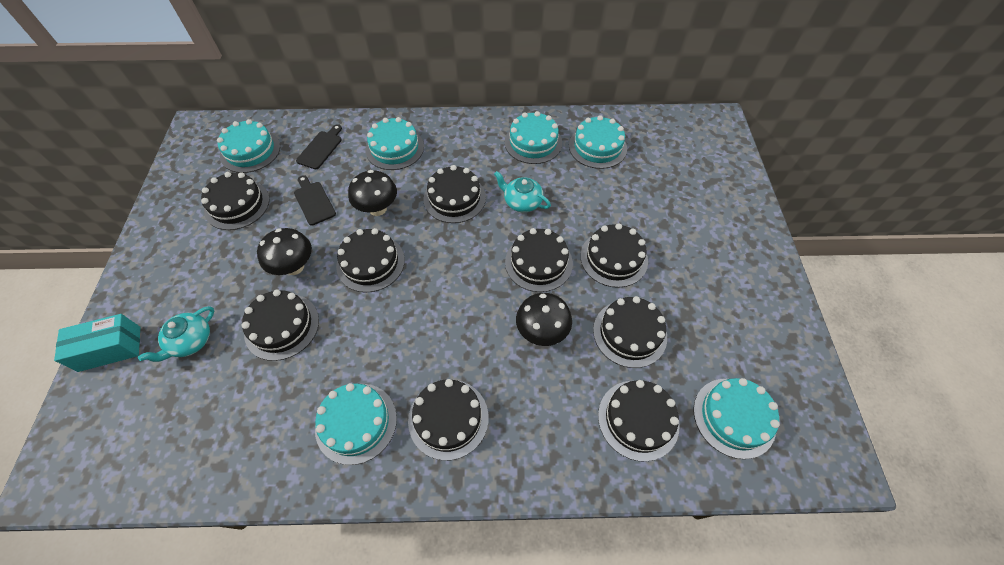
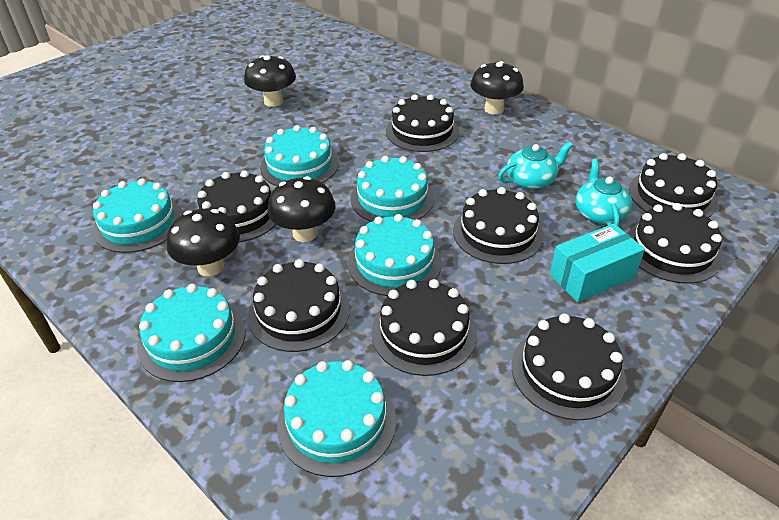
black cake: [201,172,270,230] [242,289,319,361] [336,228,405,292] [408,379,489,461] [424,165,486,223] [505,228,573,292] [580,223,648,288] [593,296,667,368] [598,380,680,462] = 9 -> [197,170,276,242] [248,259,350,352] [372,279,477,376] [386,94,459,152] [453,187,544,264] [512,314,626,420] [627,203,722,284] [629,153,718,218] = 8
black cutting board: [294,175,336,226] [296,124,342,169] = 2 -> none = 0
black mushroom: [257,228,312,275] [348,170,397,216] [516,293,572,346] = 3 -> [167,209,240,277] [244,55,296,107] [268,176,336,242] [470,61,524,115] = 4

